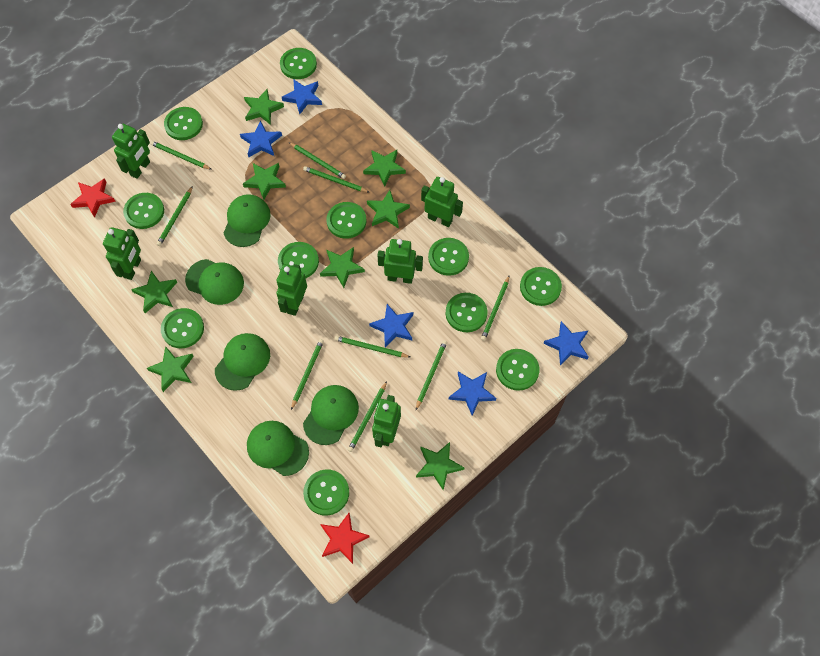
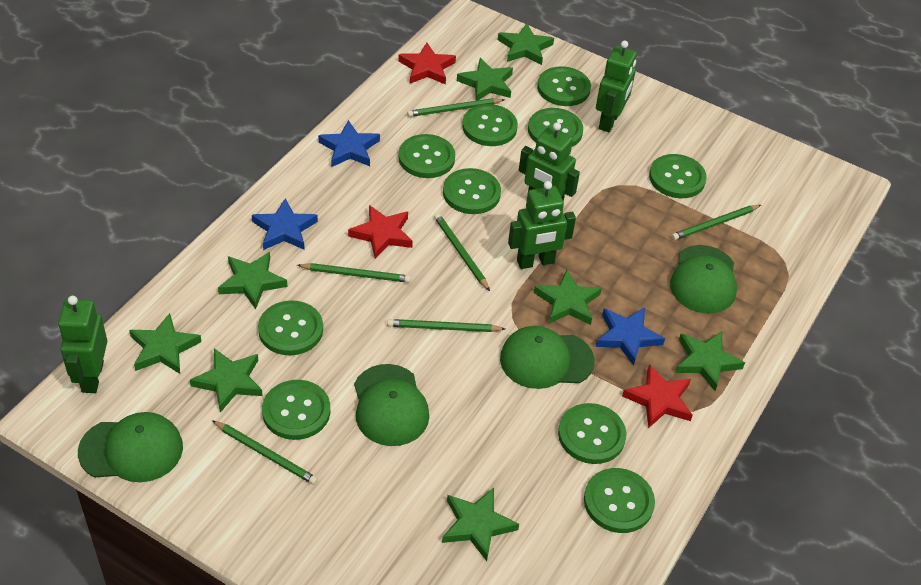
blue star: [240,121,282,157] [282,79,322,114] [369,304,413,347] [449,371,496,416] [543,321,589,366] = 5 -> [252,198,318,250] [318,120,380,167] [595,308,665,366] = 3
green button: [123,193,164,229] [161,308,204,348] [164,107,203,140] [278,242,319,278] [280,48,317,79] [303,469,349,516] [326,202,366,239] [428,238,469,276] [446,293,487,332] [496,349,539,391] [520,267,562,306] = 11 -> [258,300,323,355] [262,380,330,440] [398,134,455,178] [443,168,501,214] [462,104,518,146] [528,108,583,147] [537,66,591,106] [558,403,627,464] [584,468,655,533] [649,154,707,198] = 10
green cap: [185,259,244,305] [215,333,270,391] [223,194,271,247] [247,421,309,476] [303,385,359,445] = 5 -> [78,412,183,482] [354,364,429,446] [500,326,594,389] [670,245,737,314] = 4
green pencil: [150,141,212,170] [157,186,193,246] [289,142,346,179] [291,339,324,410] [303,166,369,192] [335,336,410,358] [348,381,387,452] [416,340,447,410] [481,276,509,341] = 9 -> [212,420,318,485] [297,263,411,283] [387,319,505,332] [407,98,505,117] [434,213,490,291] [671,205,761,240] = 6
green robot: [103,227,141,280] [112,124,150,179] [276,264,307,316] [372,395,401,447] [377,239,423,284] [421,177,463,227] = 6 -> [58,296,107,393] [508,181,576,269] [519,122,580,202] [596,41,637,132] = 4
red star: [70,178,116,218] [320,513,370,564] = 2 -> [348,205,413,259] [398,43,456,85] [622,364,693,428] = 3

